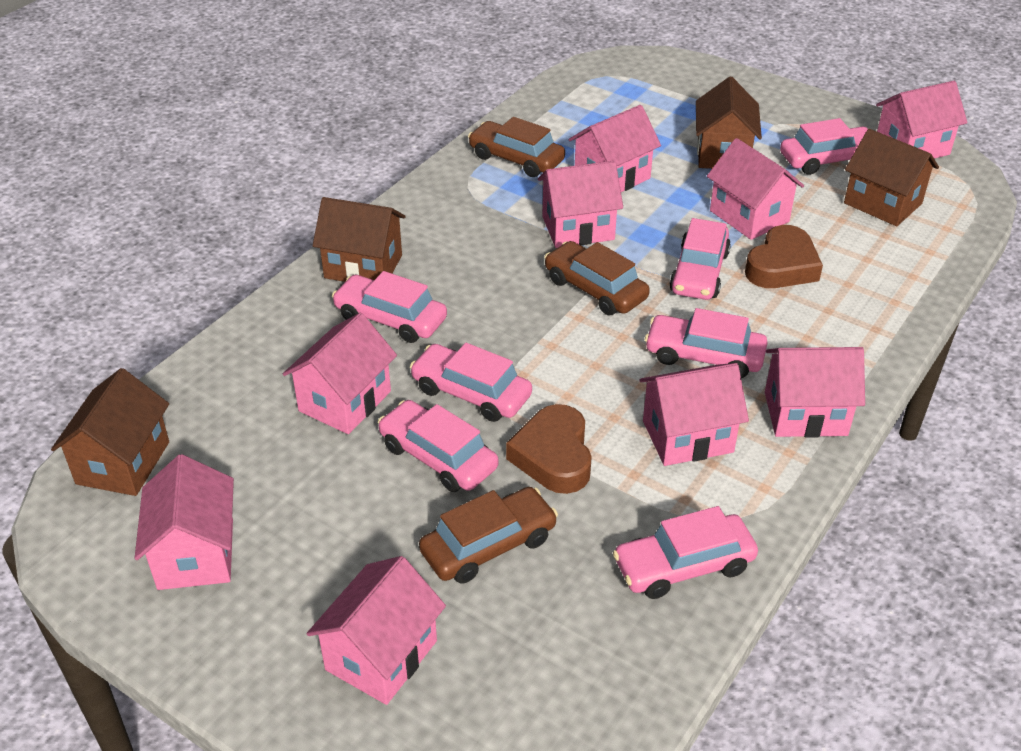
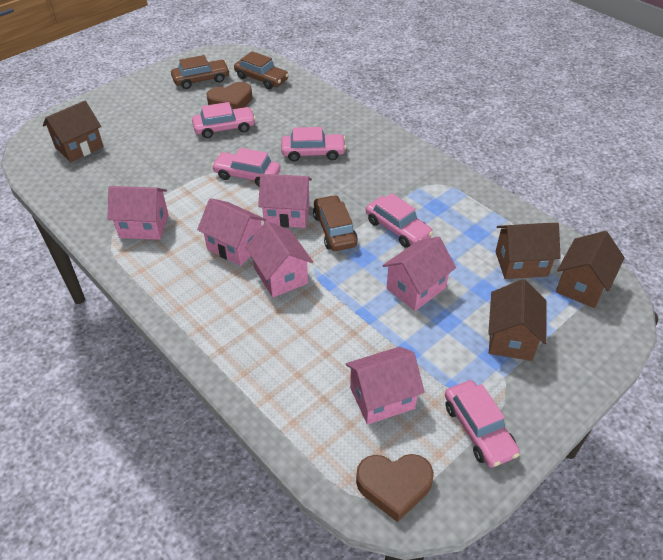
pink car: [332,271,447,343] [378,400,499,492] [410,343,532,422] [613,506,758,599] [645,308,768,378] [669,218,731,300] [780,118,868,175] = 7 -> [192,102,256,138] [212,148,281,187] [281,127,346,162] [366,193,433,248] [445,380,520,468] = 5
pink house: [135,454,234,590] [283,313,397,434] [307,556,446,705] [538,161,623,248] [569,105,661,192] [640,363,749,466] [707,138,804,240] [765,347,865,438] [876,81,967,159] = 9 -> [108,186,169,240] [197,198,266,266] [246,221,313,298] [258,174,312,228] [346,347,425,425] [382,236,456,311] = 6

